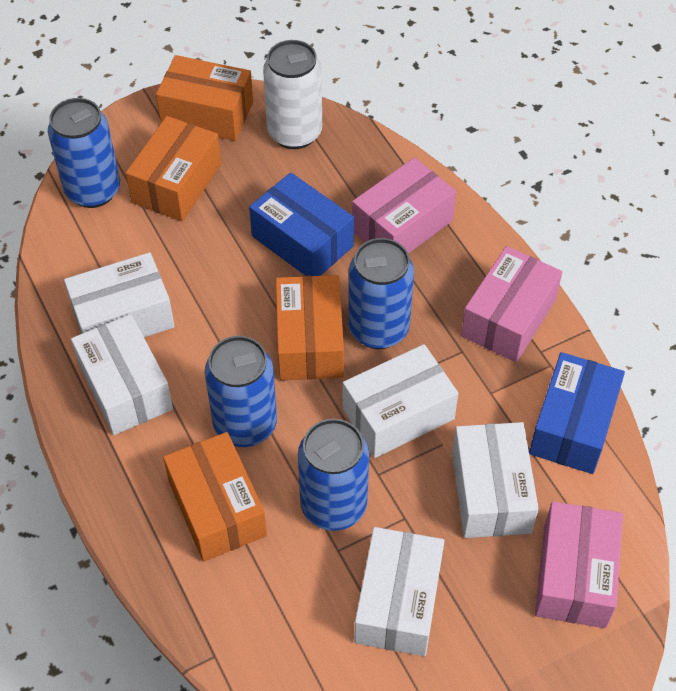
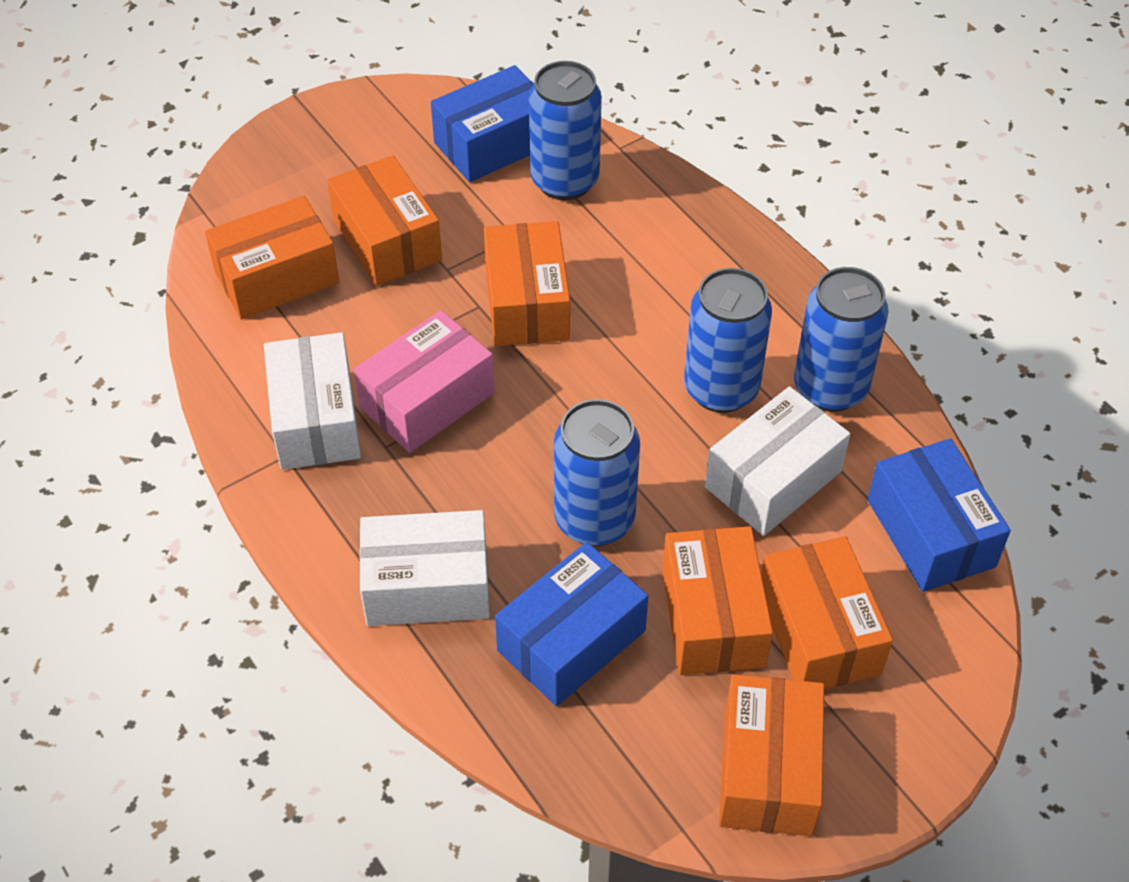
blue box: [249,172,354,276] [529,352,625,474] = 2 -> [431,65,534,182] [495,542,648,706] [867,438,1011,592] = 3
orange box: [126,116,221,222] [156,55,253,141] [163,432,267,562] [276,275,344,380] = 4 -> [205,196,339,320] [327,155,442,286] [484,221,570,346] [662,526,773,675] [719,674,824,836] [761,536,893,689] = 6
pink box: [352,157,456,254] [461,246,562,363] [535,501,623,628] = 3 -> [354,310,495,453] = 1
white box: [64,252,175,337] [71,314,173,435] [343,344,458,458] [354,527,444,656] [452,422,539,538] = 5 -> [264,332,361,470] [359,510,490,626] [705,386,850,536] = 3
white can: [263,40,322,149] = 1 -> none = 0

